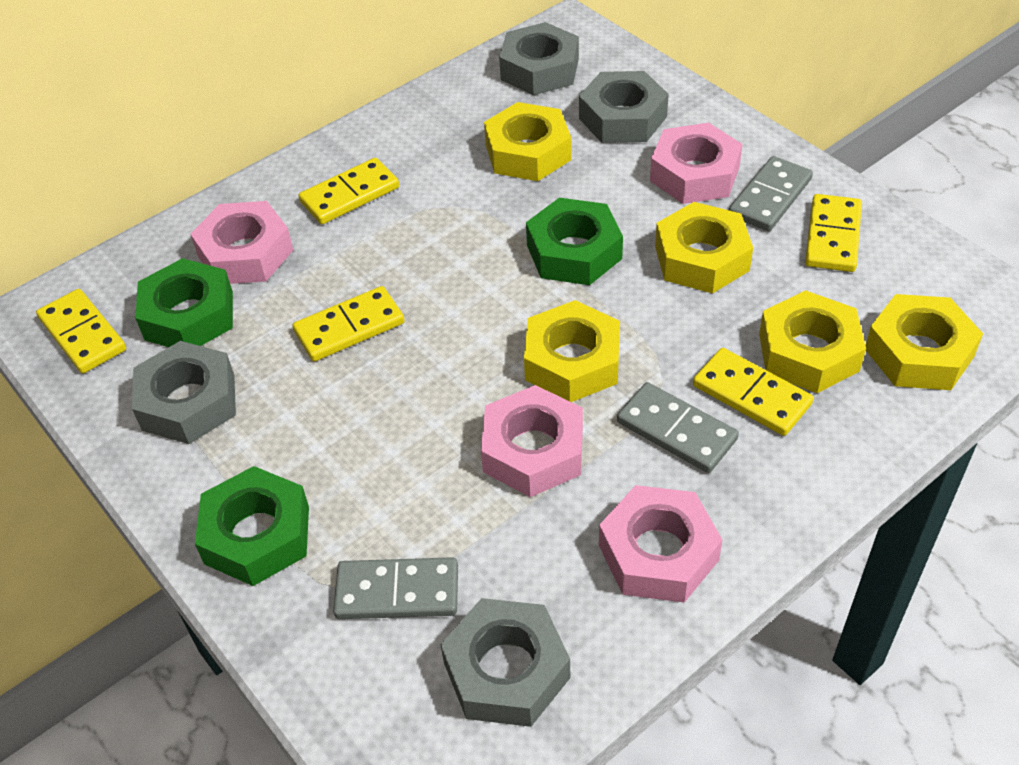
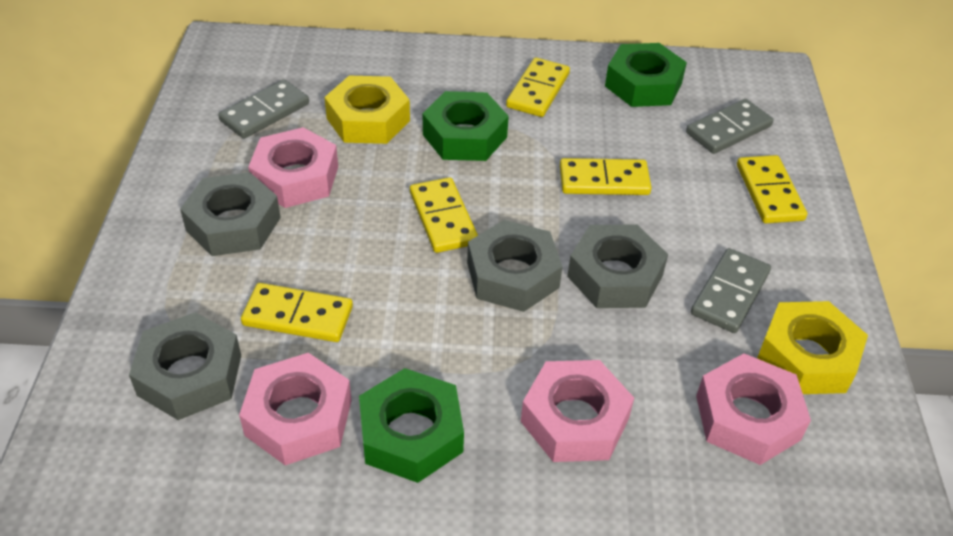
yellow nut: [484,102,571,181] [524,300,620,402] [655,202,753,293] [759,290,866,393] [866,294,983,390] = 5 -> [324,76,410,144] [757,301,868,394] = 2

